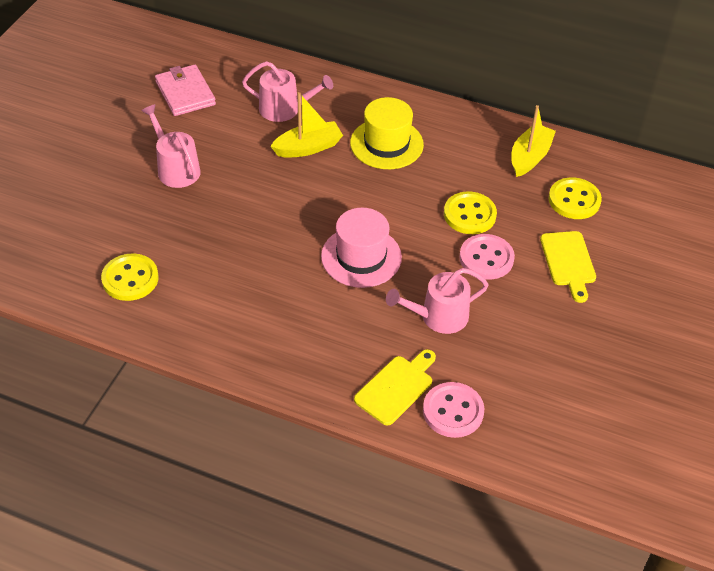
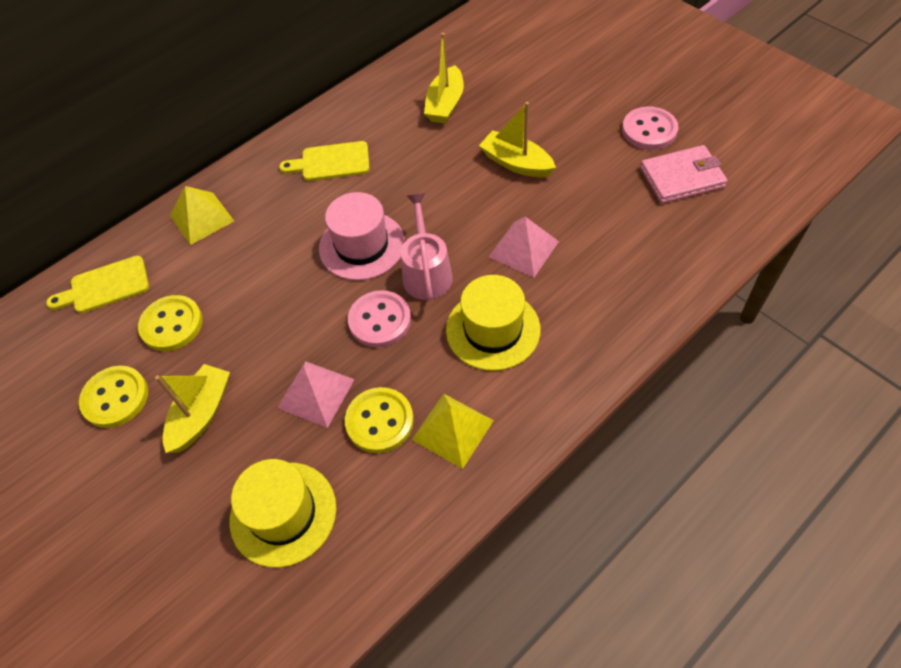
pink pyramid: none = 0 -> [277,361,355,428] [489,217,559,277] = 2
pink watering can: [141,104,201,188] [242,61,333,122] [386,268,489,334] = 3 -> [401,193,453,300] = 1
yellow boat: [270,92,343,157] [511,105,556,177] = 2 -> [155,364,230,453] [424,33,464,124] [479,102,556,178] = 3
yellow hat: [350,97,424,169] = 1 -> [230,459,336,568] [446,275,541,371] = 2
yellow pyramid: none = 0 -> [170,186,234,245] [412,394,494,469] = 2

